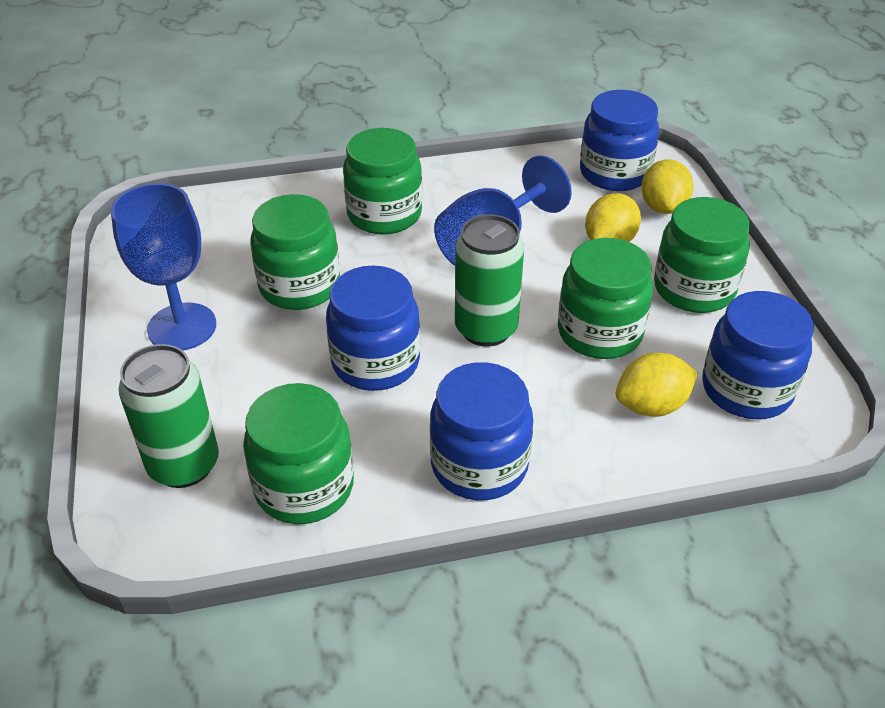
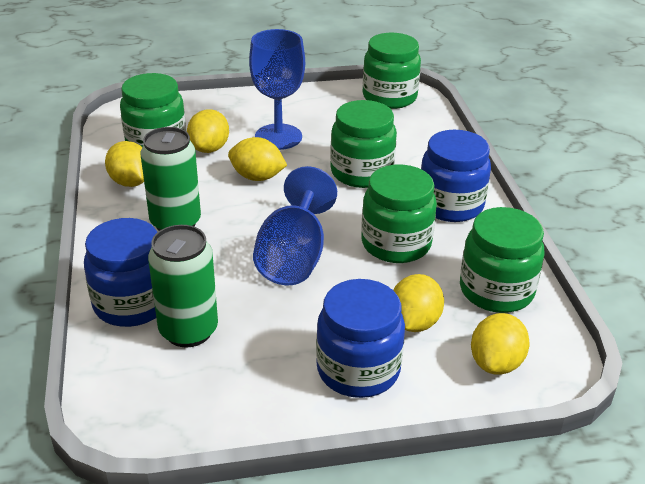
blue jar: [326,265,420,391] [430,362,533,500] [580,90,659,191] [702,291,814,419] = 4 -> [84,218,157,327] [316,279,405,398] [421,130,491,222] = 3
yellow lemon: [585,193,641,242] [616,353,698,417] [641,159,694,214] = 3 -> [105,141,144,187] [187,109,229,153] [228,137,287,181] [393,274,444,332] [471,313,530,375] = 5

